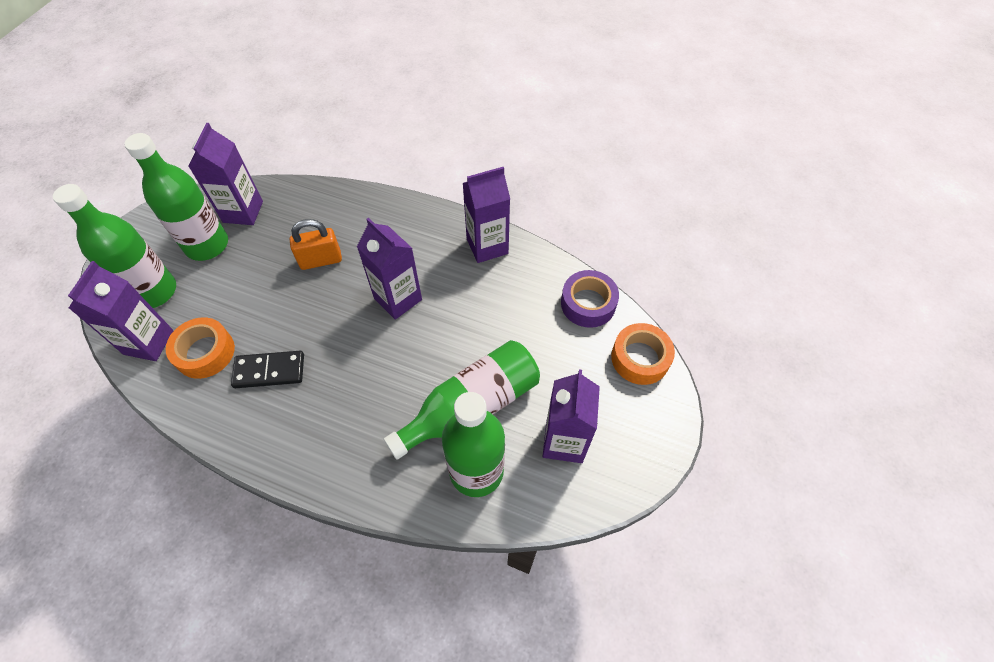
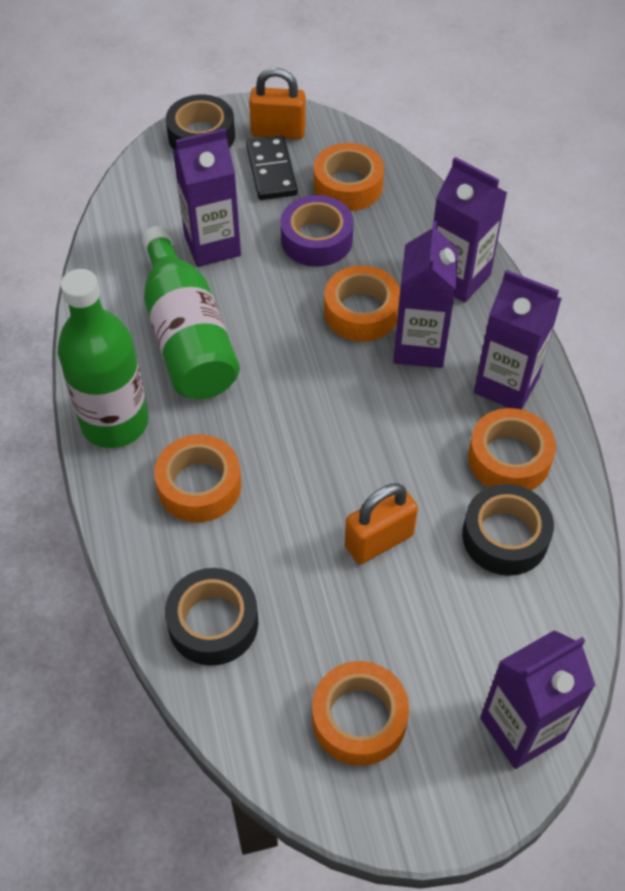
black tape: none = 0 -> [165,568,258,666] [166,95,235,150] [462,484,554,576] = 3
green bottle: [53,184,176,308] [125,133,228,261] [384,340,540,460] [442,392,505,497] = 4 -> [58,269,149,448] [142,226,240,399] = 2
orange padlock: [290,219,342,270] = 1 -> [249,68,306,139] [345,483,418,564] = 2
orange tape: [166,317,235,379] [611,323,675,385] = 2 -> [154,435,241,522] [312,661,409,766] [314,143,384,211] [324,265,400,342] [468,408,556,490] = 5

